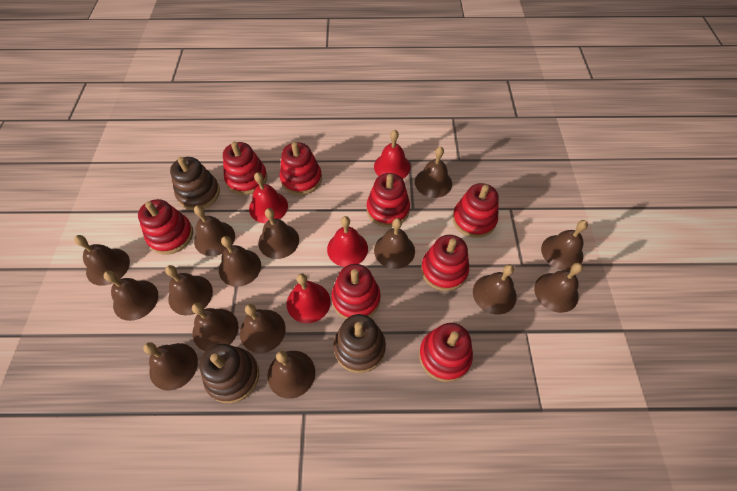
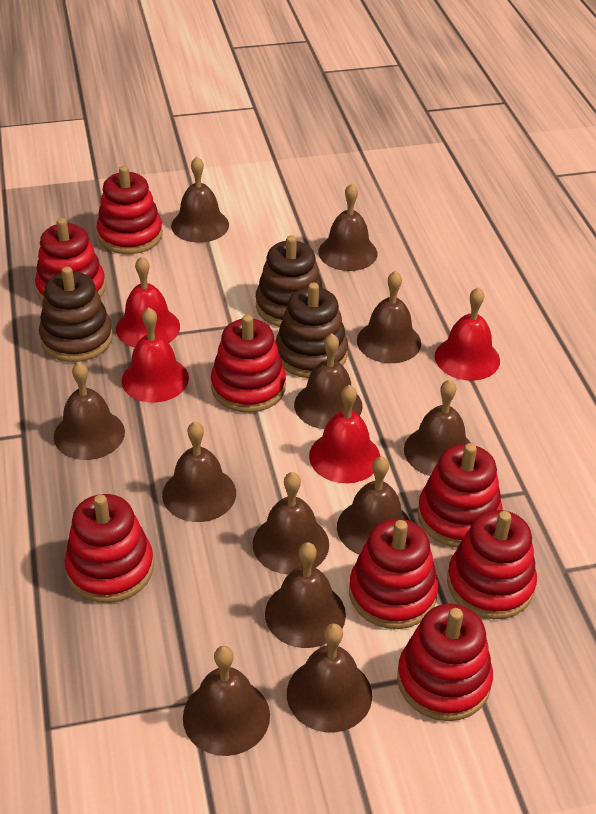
brown bell: [74,235,130,286] [104,271,158,321] [143,342,198,391] [165,265,213,315] [192,303,239,351] [194,205,235,256] [219,236,261,287] [240,304,286,353] [258,208,299,259] [267,351,315,399] [374,218,415,269] [415,146,452,198] [473,264,517,314] [534,263,583,313] [541,220,588,271] = 15 -> [54,362,125,460] [162,422,236,522] [171,156,229,243] [183,646,270,756] [253,472,329,575] [265,542,346,648] [287,623,372,732] [294,334,363,429] [318,184,377,271] [337,456,410,555] [357,271,421,363] [404,380,471,476] = 12

